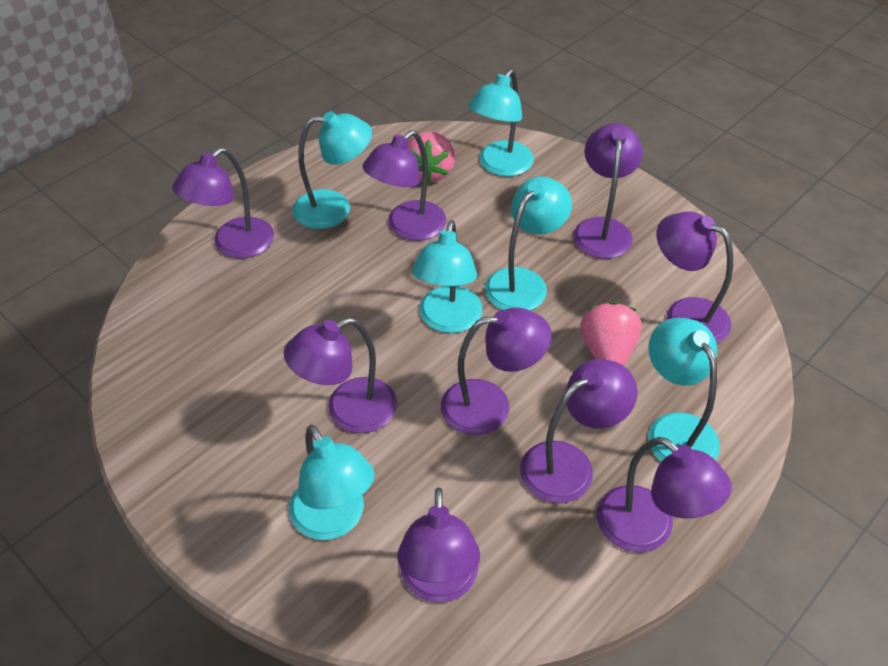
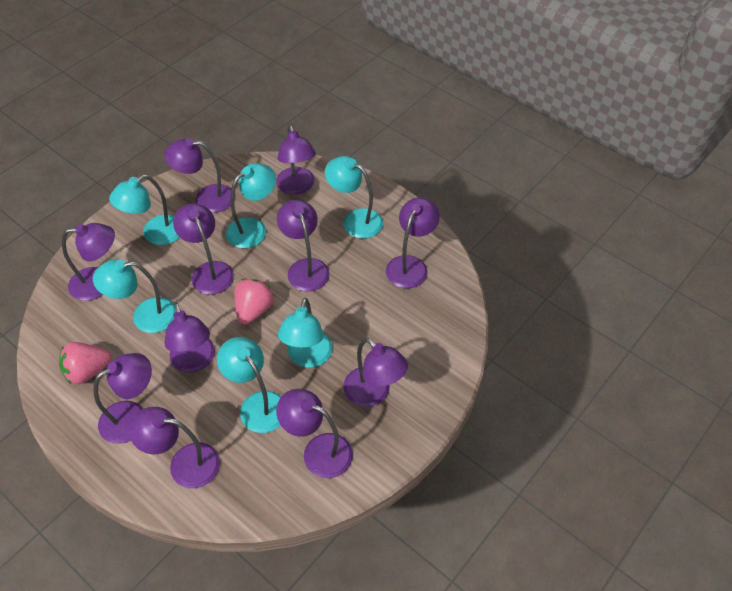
purple lamp: [172,148,274,258] [284,318,397,433] [363,130,446,241] [397,487,480,603] [441,307,552,435] [520,359,638,503] [573,123,643,259] [597,437,732,552] [657,212,733,343] = 9 -> [62,223,115,301] [93,353,152,444] [128,407,220,488] [164,138,235,213] [165,303,215,373] [173,203,234,295] [276,125,316,195] [276,389,353,478] [277,200,330,291] [343,338,408,407] [386,198,440,288] = 11

